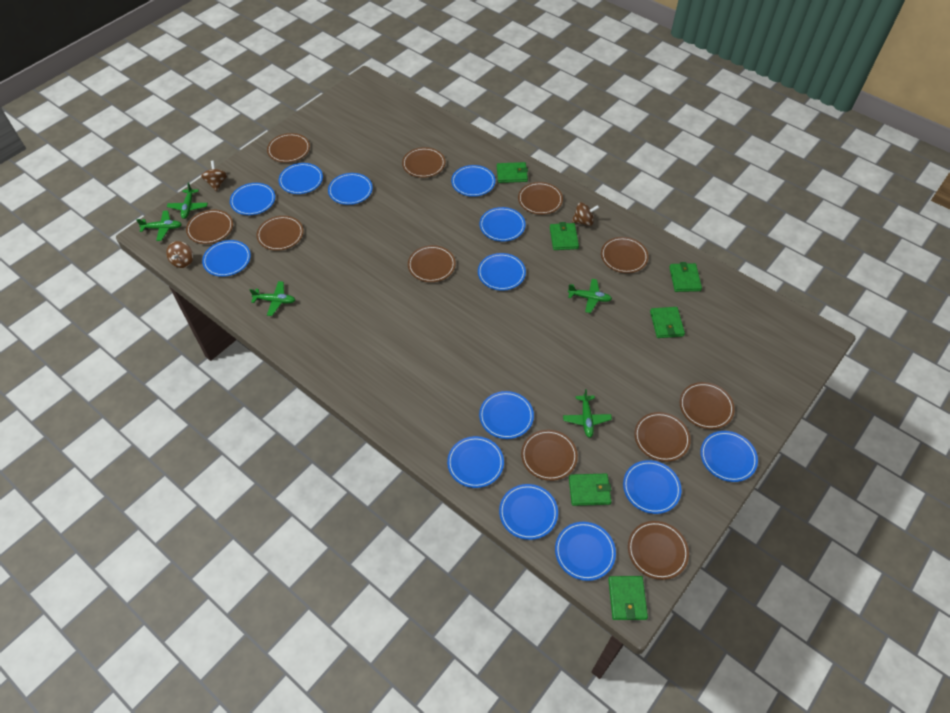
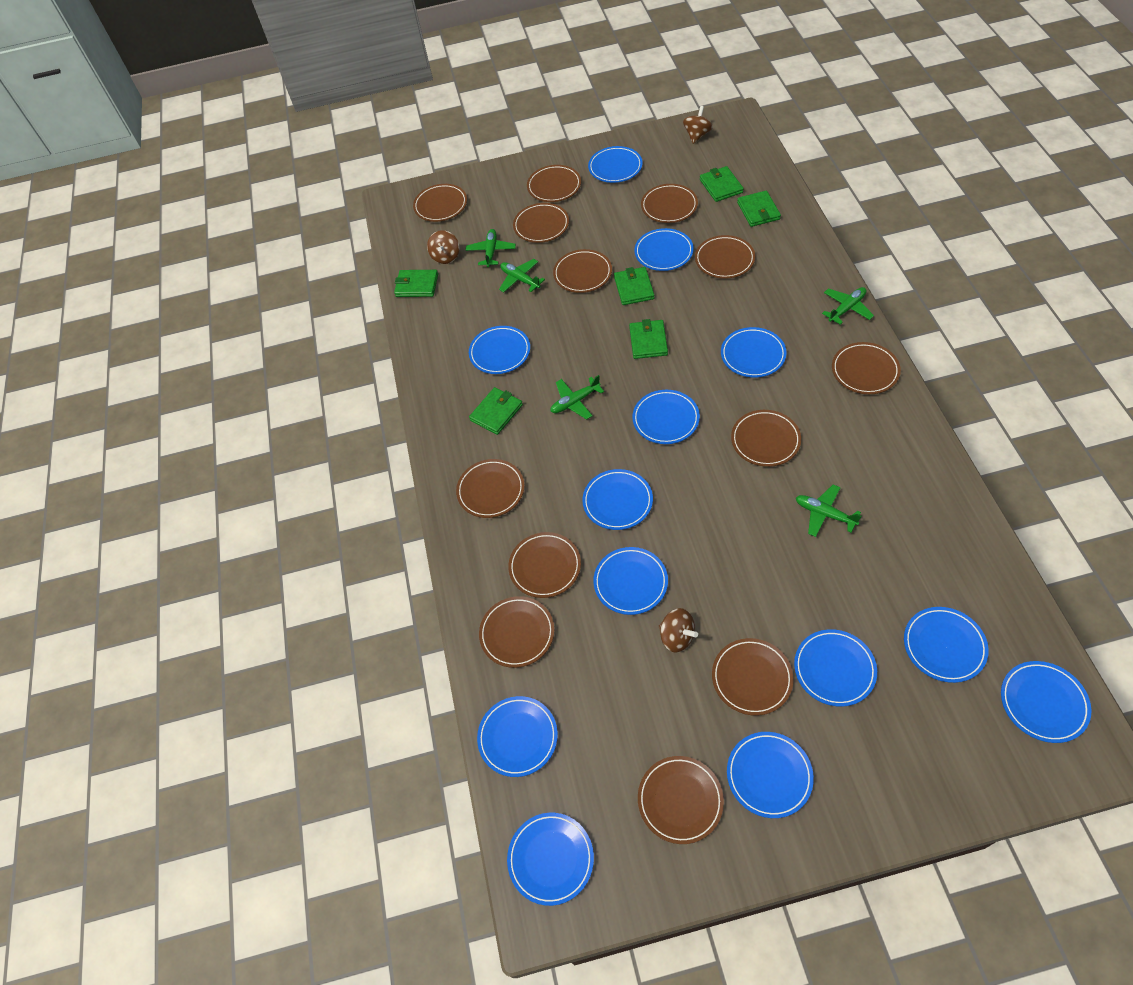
brown plate: [186,210,233,244] [257,216,303,251] [267,133,310,163] [402,147,445,178] [408,245,456,282] [518,182,563,215] [521,430,578,481] [601,237,649,273] [628,521,689,580] [634,412,691,462] [680,382,735,429] = 11 -> [413,184,467,222] [456,459,525,518] [479,596,554,668] [508,532,581,598] [513,203,569,243] [527,165,581,202] [553,249,612,293] [638,756,724,844] [641,184,698,223] [695,235,755,279] [712,638,794,716] [731,410,801,467] [832,342,901,394] = 13

